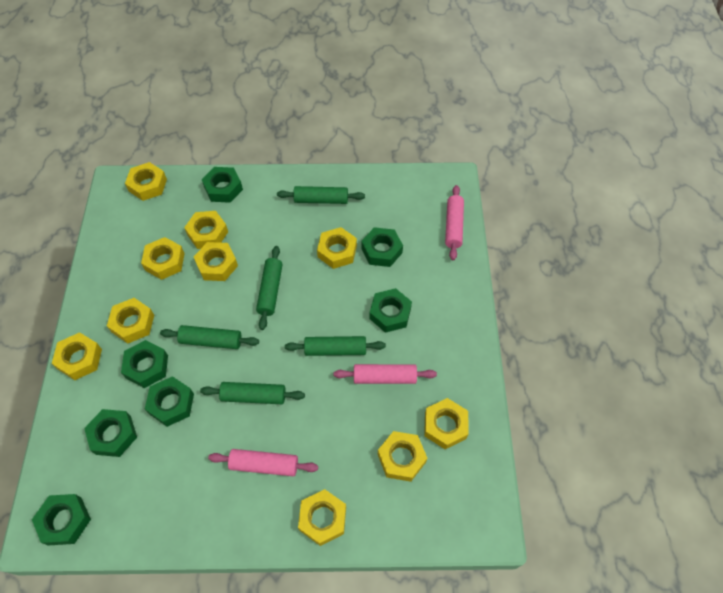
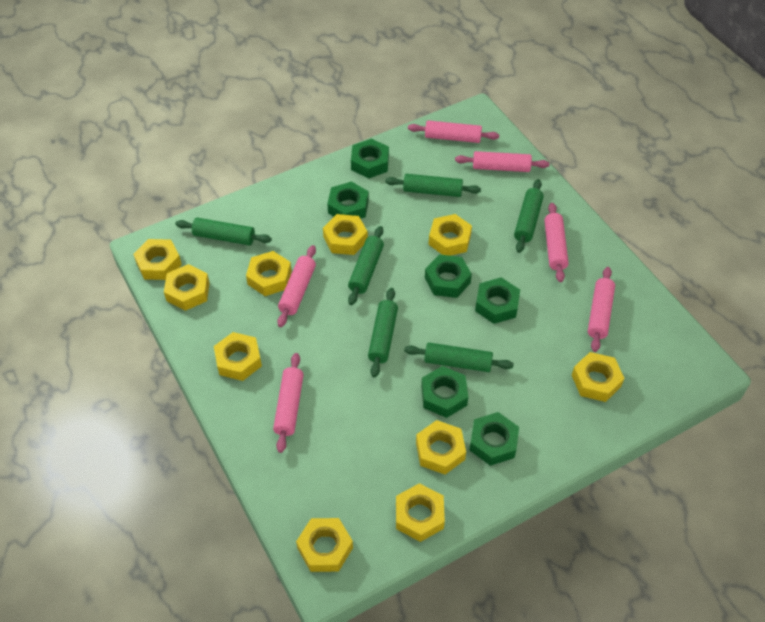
green nut: [32,494,91,545] [84,409,137,457] [121,340,168,388] [145,376,194,427] [202,167,243,203] [361,227,403,267] [369,288,412,333] = 7 -> [327,181,369,219] [351,139,389,179] [421,366,468,418] [425,254,472,298] [469,412,519,466] [475,277,520,324] = 6
green rolling pin: [160,325,259,349] [200,382,305,404] [256,246,283,330] [277,186,365,204] [285,336,386,356] = 5 -> [175,218,272,246] [348,226,384,305] [368,288,398,378] [385,174,481,197] [404,343,514,372] [514,179,544,253] = 6
pink rolling pin: [208,449,318,476] [334,364,437,384] [445,185,464,260] = 3 -> [273,353,304,453] [277,245,316,327] [408,120,499,143] [455,151,550,172] [544,203,569,282] [588,267,615,352] = 6

